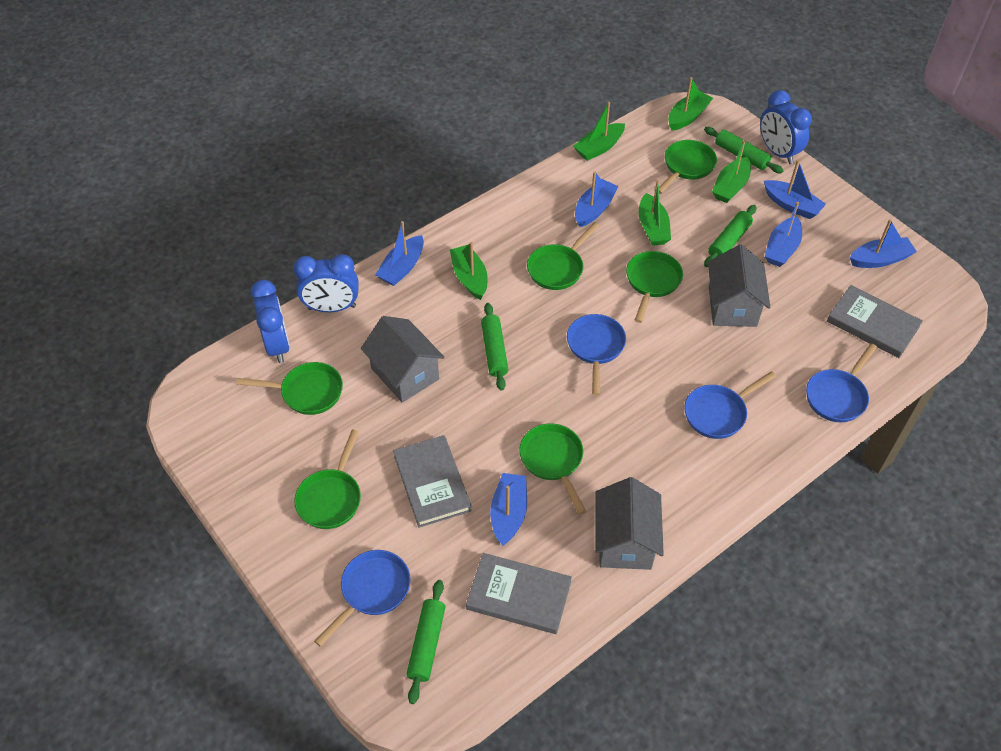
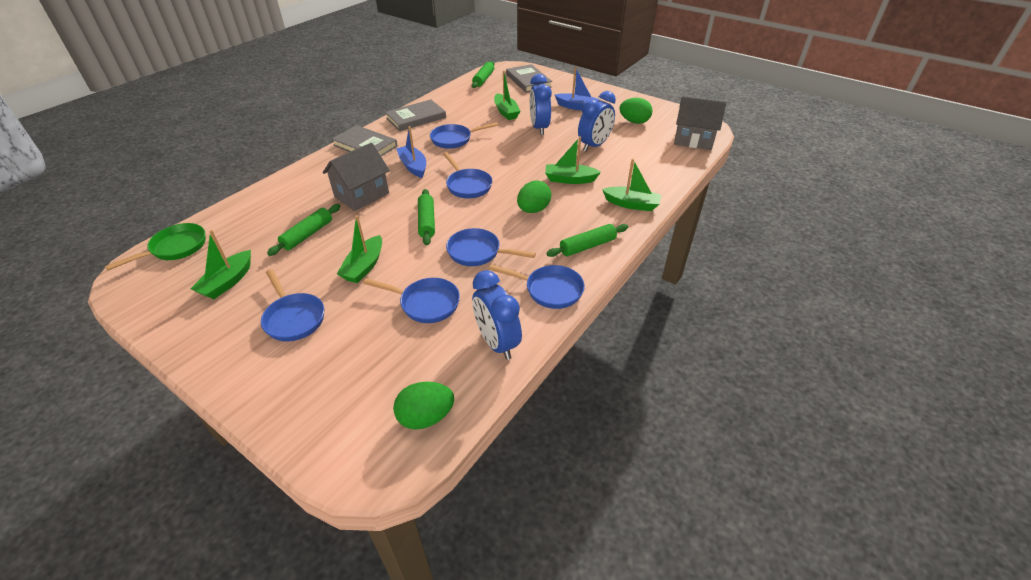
blue boat: [375,221,424,286] [490,473,527,546] [575,171,619,227] [764,160,826,219] [765,202,802,267] [850,219,917,268] = 6 -> [396,126,426,178] [555,67,599,111] = 2
blue pan: [314,550,411,647] [567,314,626,396] [684,371,776,439] [806,343,877,422] = 4 -> [261,269,324,341] [363,278,460,323] [430,122,498,149] [443,152,492,198] [446,228,536,266] [489,264,585,309] = 6
green egg: none = 0 -> [393,382,454,430] [517,180,551,213] [620,98,653,124] = 3
green pan: [237,362,343,415] [294,430,361,529] [519,423,586,515] [527,222,599,290] [626,251,683,323] [659,140,717,194] = 6 -> [105,223,206,270] = 1
grey house: [361,316,445,403] [596,477,664,570] [708,244,770,327] = 3 -> [323,143,390,211] [674,96,726,150] = 2

